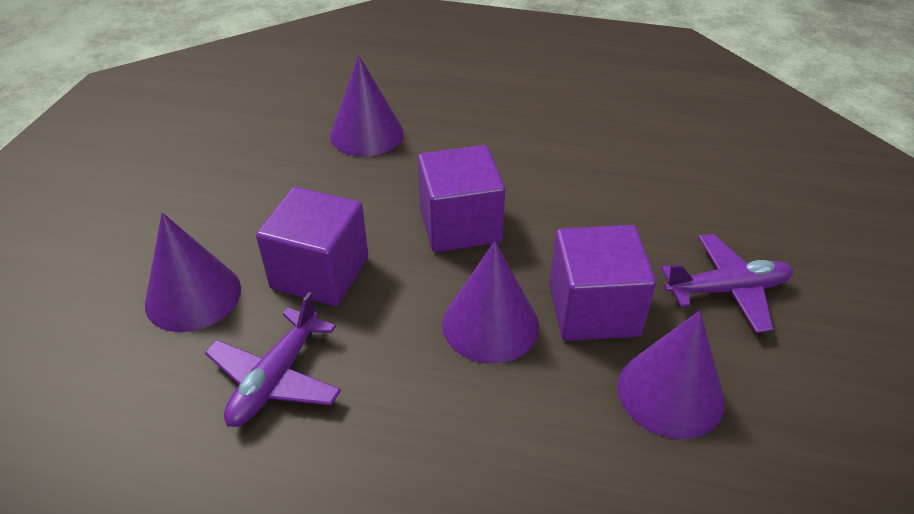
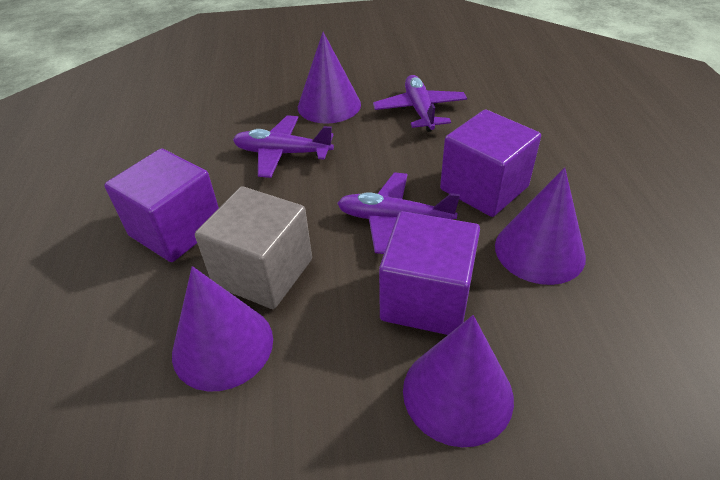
grey cube: none = 0 -> [195,186,312,309] = 1
purple plane: [205,292,341,427] [661,234,793,333] = 2 -> [233,115,334,178] [337,172,460,254] [373,75,467,132] = 3

